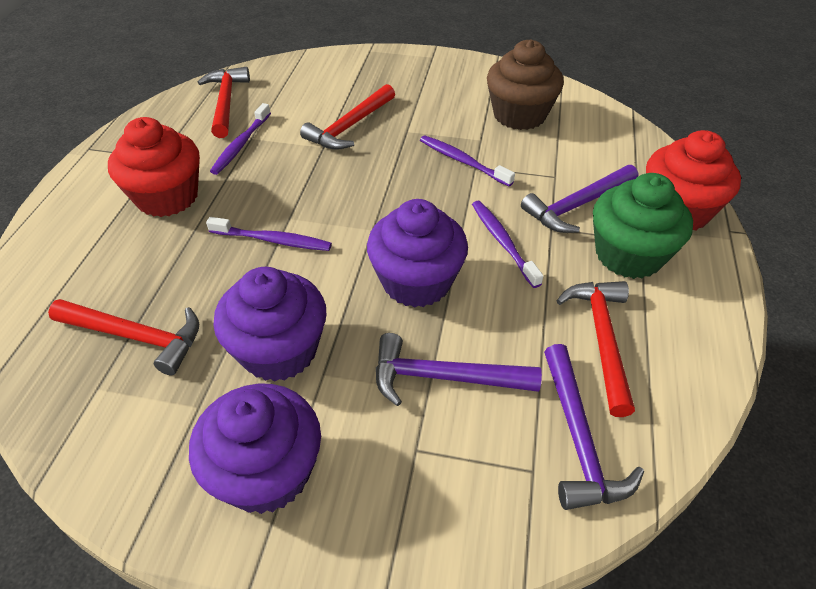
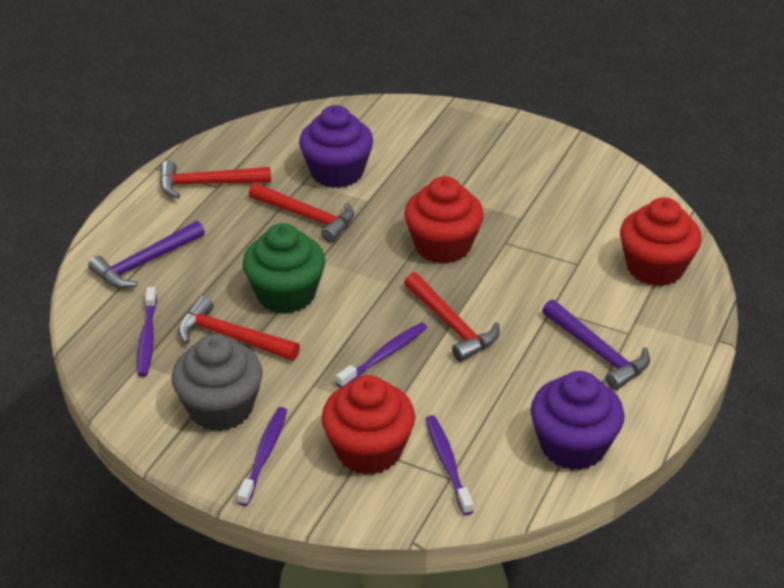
brown cupcake: [487,39,564,130] = 1 -> none = 0
grey cupcake: none = 0 -> [172,334,263,431] = 1
purple cupcake: [189,384,321,514] [213,267,326,382] [367,199,468,308] = 3 -> [299,105,373,188] [531,371,625,470] = 2
purple hammer: [376,333,542,406] [521,165,638,233] [544,344,644,510] = 3 -> [88,221,205,288] [542,299,650,390] = 2
red cupcake: [108,117,200,217] [646,130,741,230] = 2 -> [321,375,415,475] [404,176,484,264] [620,197,702,286] = 3

